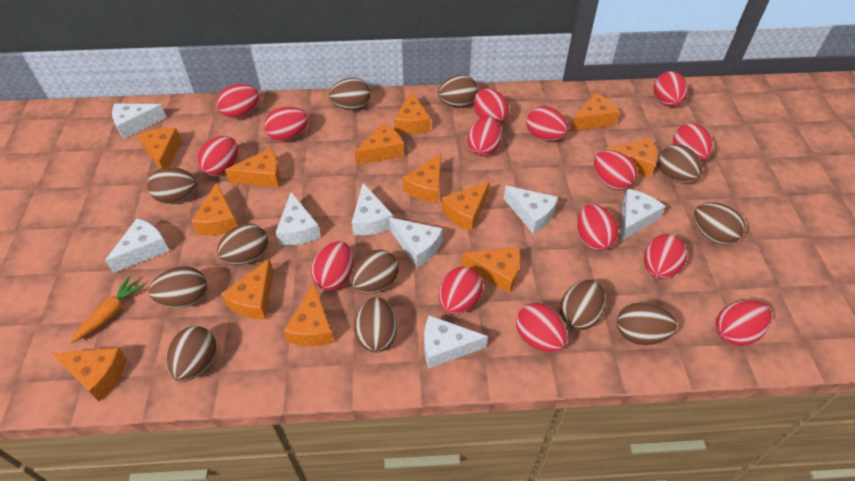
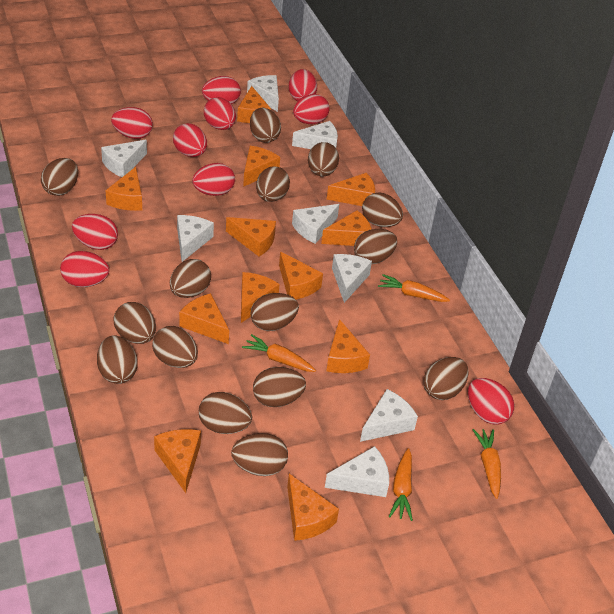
brown egg: [147,167,197,203] [149,266,207,308] [166,326,216,382] [217,224,268,265] [329,78,371,110] [350,250,399,294] [354,297,397,353] [437,75,478,107] [559,280,605,330] [617,302,677,345] [658,145,703,183] [694,202,745,245] = 12 -> [41,158,78,196] [97,335,137,384] [114,302,156,344] [152,326,198,368] [170,259,211,298] [199,392,252,434] [231,433,288,476] [250,108,281,143] [250,293,299,331] [253,367,306,407] [256,166,290,202] [308,142,339,176] [354,229,397,264] [362,193,403,227] [423,357,469,400] = 15
orange carrot: [70,276,145,343] = 1 -> [242,334,316,372] [378,274,450,302] [389,448,413,521] [473,429,501,499] = 4
orange cheese: [52,348,127,401] [138,128,181,169] [192,182,237,235] [221,259,273,320] [225,148,280,188] [283,283,334,346] [354,123,404,165] [394,90,431,134] [403,153,441,203] [442,181,489,231] [462,247,520,293] [571,93,619,131] [606,138,657,178] = 13 -> [106,167,142,211] [154,429,201,493] [179,293,229,344] [226,217,276,257] [237,86,271,123] [241,272,280,323] [243,146,280,187] [279,252,323,300] [287,474,339,541] [321,210,372,246] [326,319,370,373] [327,173,375,206] = 12
red egg: [196,136,238,176] [217,84,259,118] [264,107,308,141] [311,241,354,291] [439,267,483,315] [467,116,502,156] [474,88,509,124] [516,303,568,352] [526,106,568,141] [577,204,619,251] [594,150,637,190] [644,234,687,279] [654,71,688,107] [673,123,713,161] [716,300,772,346] = 15 -> [60,251,109,287] [72,214,118,250] [111,107,153,139] [173,123,207,157] [192,163,235,196] [202,76,241,104] [204,97,236,130] [289,69,317,101] [293,94,330,124] [468,378,514,424] = 10

